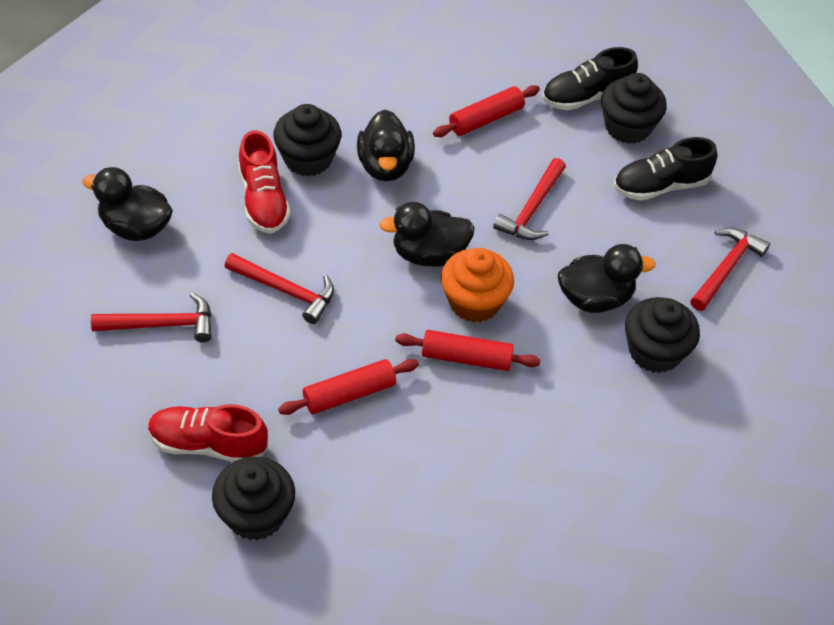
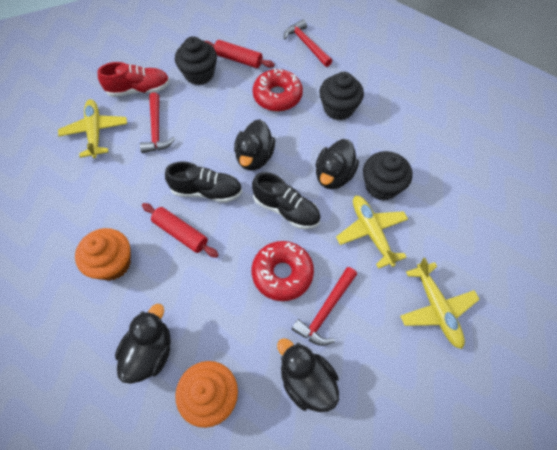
black cupcake: [212,457,295,541] [273,104,341,177] [601,73,667,144] [625,297,700,373] = 4 -> [175,36,217,85] [319,72,364,120] [363,151,412,201] = 3
orange cupcake: [441,248,514,323] = 1 -> [75,228,131,281] [175,361,238,428] = 2
red donut: none = 0 -> [252,241,314,301] [253,68,303,111] = 2
red hammer: [91,293,212,342] [225,253,334,324] [493,158,566,240] [690,228,770,311] = 4 -> [140,92,175,153] [284,19,332,67] [291,267,357,346] = 3
red rolling pin: [278,359,419,415] [395,330,541,371] [433,85,540,137] = 3 -> [142,203,219,258] [205,40,275,68] = 2
red shoe: [148,404,268,462] [238,130,291,234] = 2 -> [98,62,170,97] = 1
yellow plane: none = 0 -> [58,99,127,158] [336,196,408,269] [400,258,480,349] = 3

